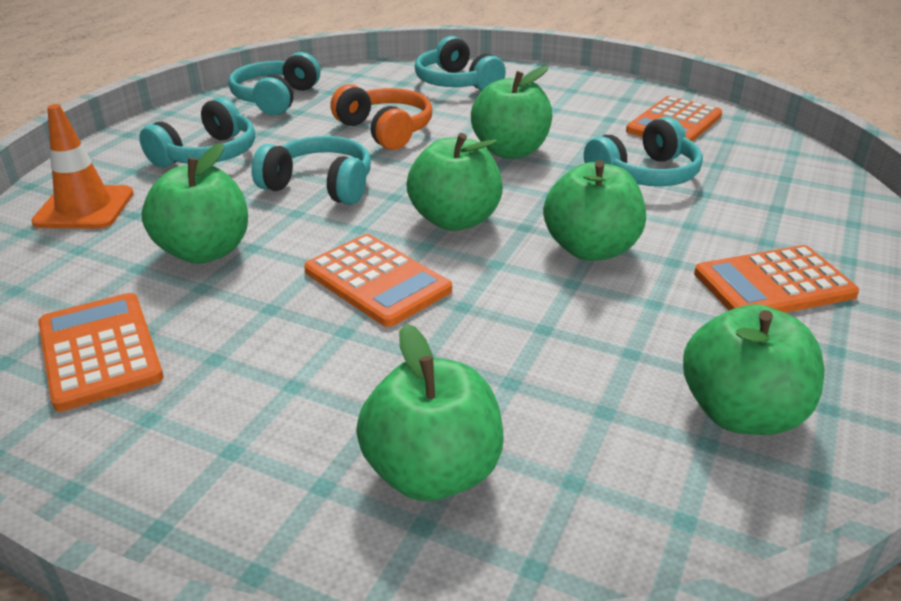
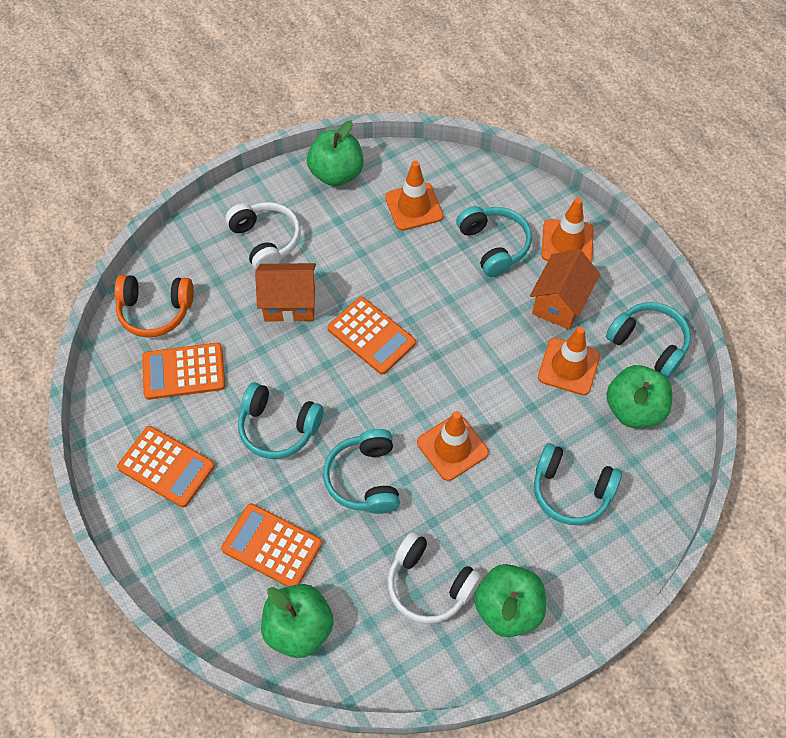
green apple: [142,143,248,264] [356,324,503,501] [407,133,503,231] [471,66,552,158] [543,160,646,261] [683,304,825,435] = 6 -> [261,584,334,658] [307,120,364,186] [474,564,546,637] [606,365,672,428] = 4
orange house: none = 0 -> [255,263,316,322] [530,249,600,330] = 2
orange traffic cone: [31,104,134,229] = 1 -> [385,161,443,231] [417,411,489,481] [538,326,600,395] [542,197,593,262] = 4
white headphones: none = 0 -> [225,202,301,270] [387,531,482,624] = 2

